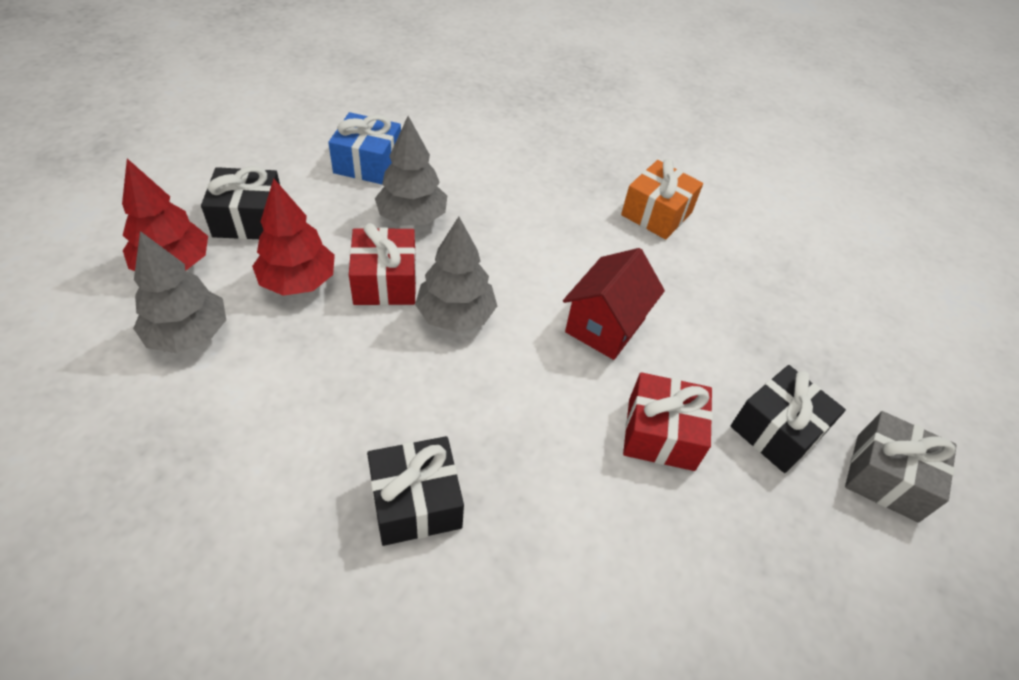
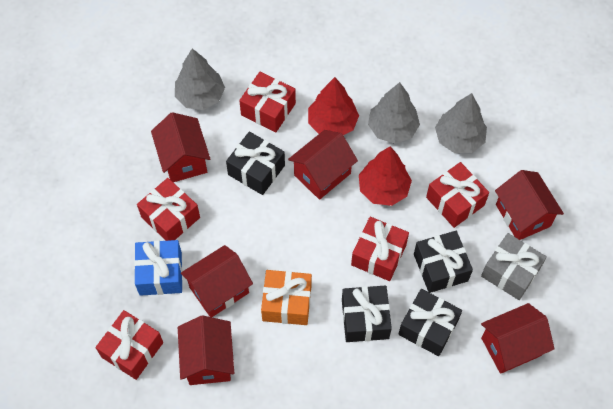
black gift: [201,166,280,239] [367,436,464,546] [731,365,846,473] = 3 -> [226,131,285,195] [342,285,392,342] [398,289,462,356] [414,231,473,293] = 4
red gift: [349,223,416,305] [623,372,713,471] = 2 -> [95,310,163,380] [137,178,200,241] [239,72,296,132] [351,217,409,281] [426,162,489,228] = 5
red house: [563,248,665,360] = 1 -> [151,112,210,182] [178,315,234,385] [181,245,253,317] [288,130,358,200] [481,303,554,374] [495,170,564,240] = 6

